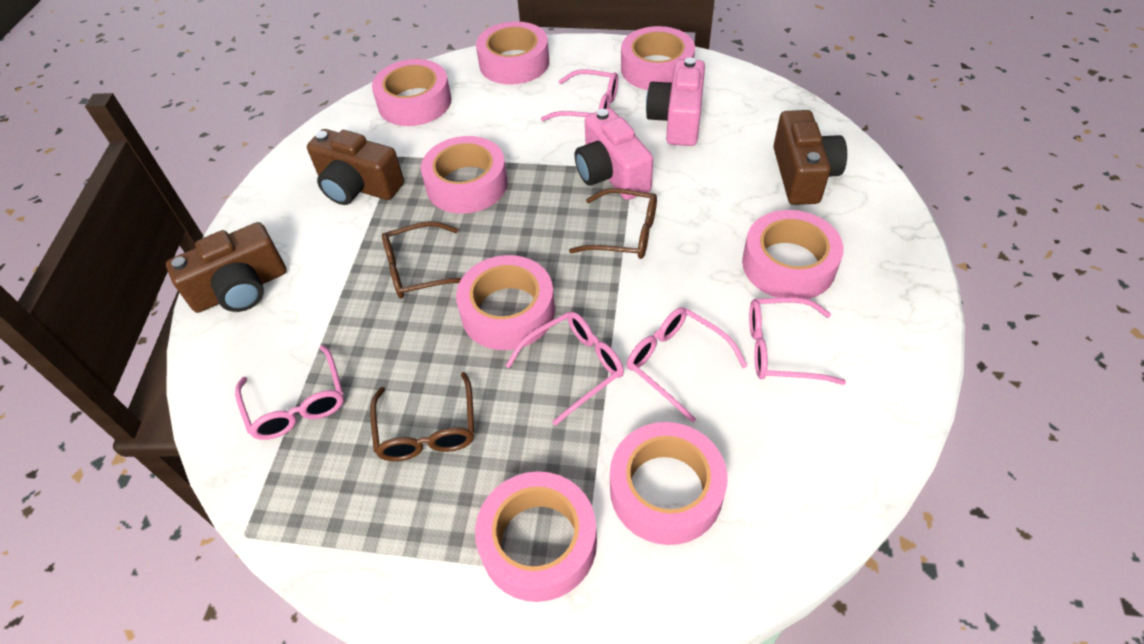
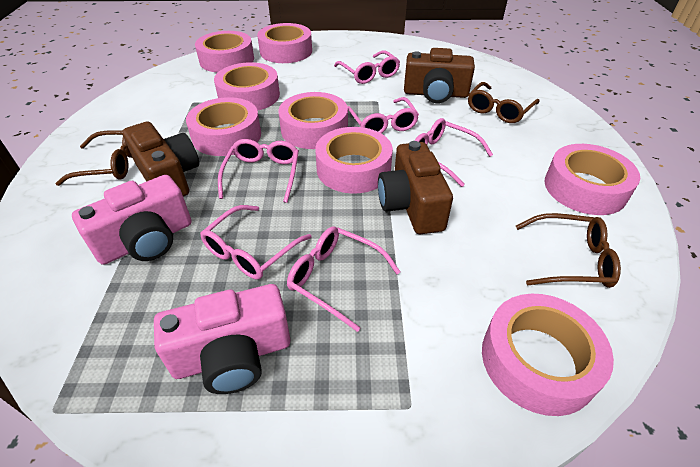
pink glasses: [235,345,344,440] [506,311,624,426] [541,70,618,121] [627,307,747,423] [749,297,846,385] = 5 -> [200,205,311,280] [218,139,299,203] [287,227,400,332] [334,51,400,84] [347,97,419,133] [414,118,493,187] = 6

